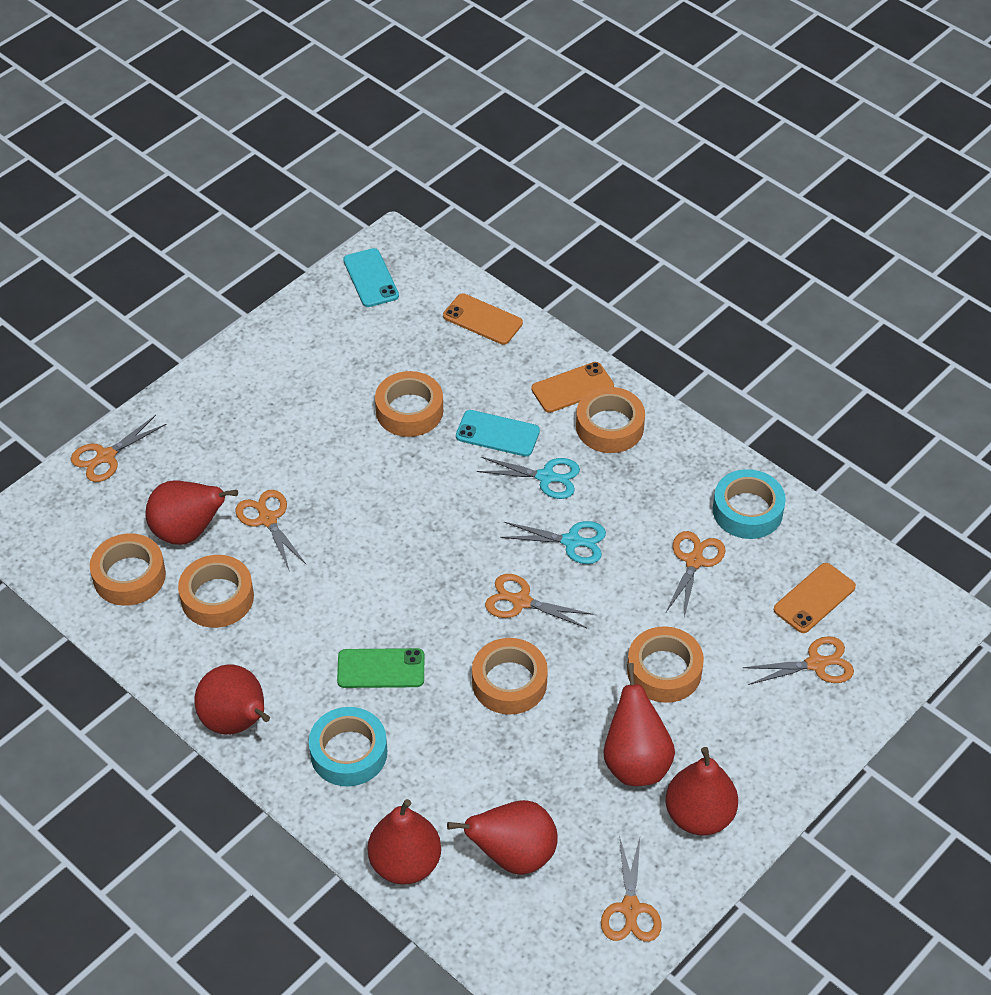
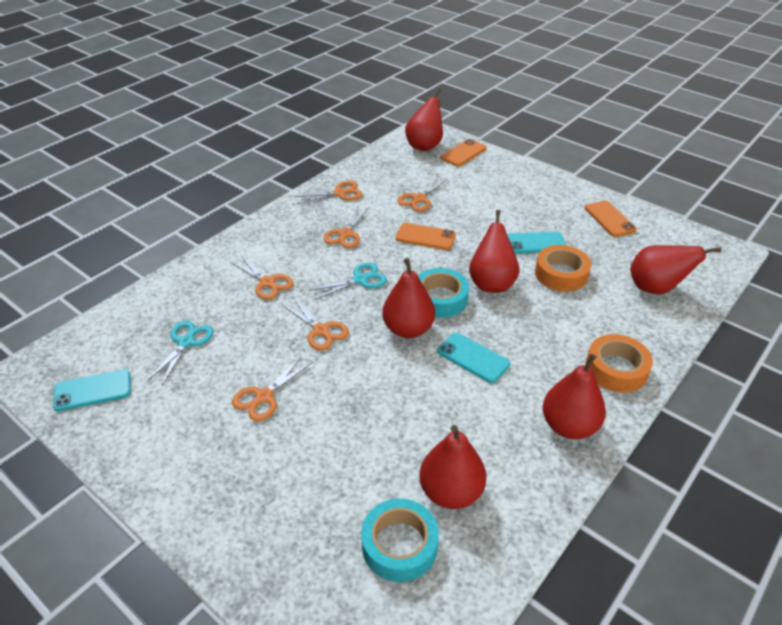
green phone: [337,648,424,688] = 1 -> none = 0
orange tape: [90,533,166,606] [178,555,254,628] [375,371,443,437] [472,638,548,715] [576,387,645,453] [627,626,704,703] = 6 -> [535,245,591,292] [586,334,653,393] = 2
turquoise phone: [343,248,399,307] [456,410,540,457] = 2 -> [53,369,131,411] [437,333,510,383] [507,232,566,254] = 3

